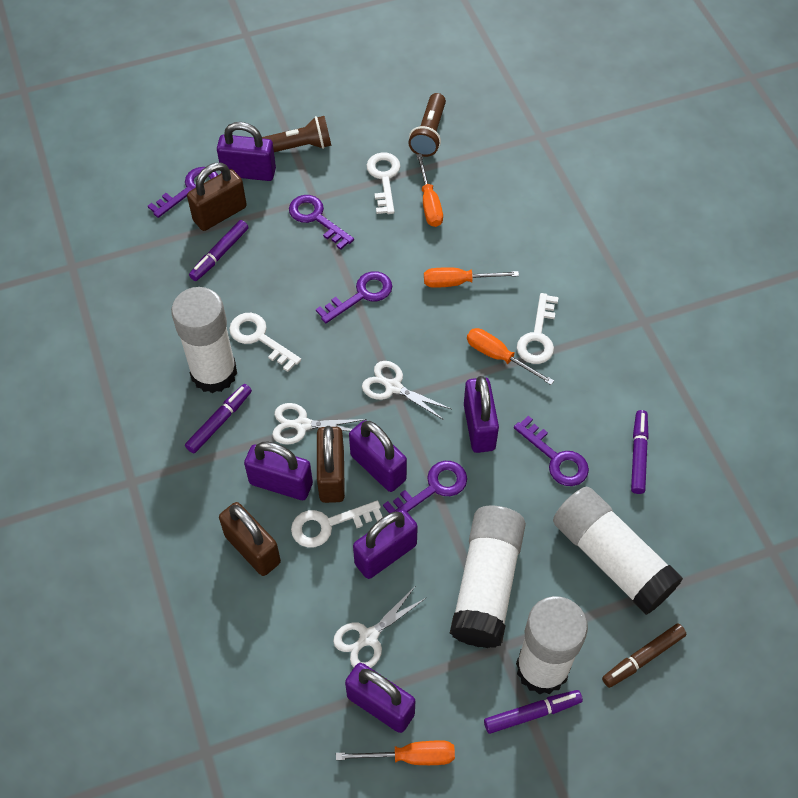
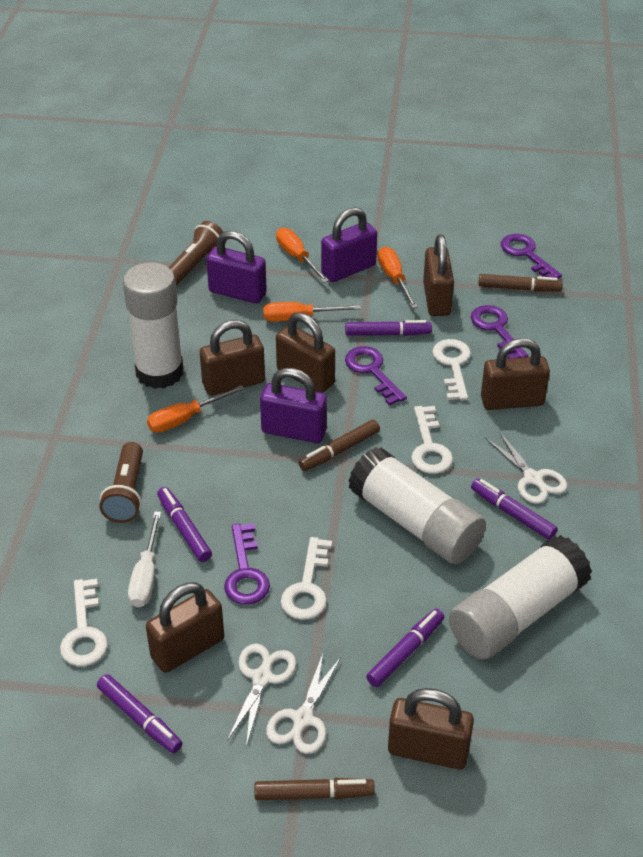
brown marker: [602,624,686,688] = 1 -> [254,778,375,800] [299,420,380,471] [478,274,563,291] = 3
brown padlock: [187,163,247,231] [219,502,281,576] [317,426,345,503] = 3 -> [146,582,224,673] [200,320,265,395] [276,312,335,393] [388,688,474,769] [423,235,454,316] [481,338,550,410] = 6
purple key: [148,167,218,218] [289,195,354,250] [316,271,392,324] [383,461,467,513] [514,416,589,486] = 5 -> [224,523,270,605] [345,346,407,405] [471,305,528,358] [501,234,562,279] = 4
purple marker: [185,384,252,453] [189,220,248,281] [484,690,583,734] [631,410,649,494] = 4 -> [97,674,182,753] [157,487,212,562] [345,320,432,336] [366,609,444,687] [471,478,558,540] = 5
purple padlock: [217,122,276,181] [244,442,313,500] [345,663,415,733] [349,420,407,492] [353,509,418,579] [464,376,499,453] = 6 -> [206,231,267,304] [260,368,327,443] [321,207,377,282] = 3
white glue stick: [171,287,237,393] [450,505,526,648] [516,596,588,695] [553,486,683,615] = 4 -> [123,263,183,389] [348,447,486,564] [449,535,592,659] = 3
white screwdriver: none = 0 -> [128,511,161,608] = 1

